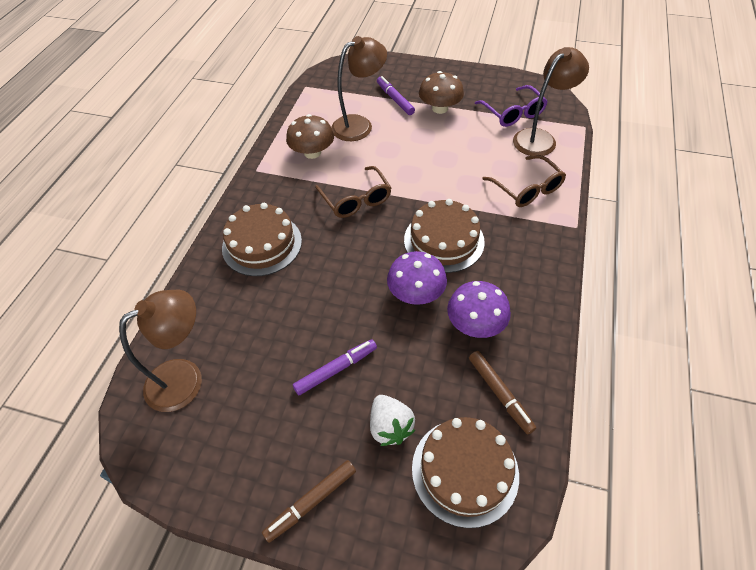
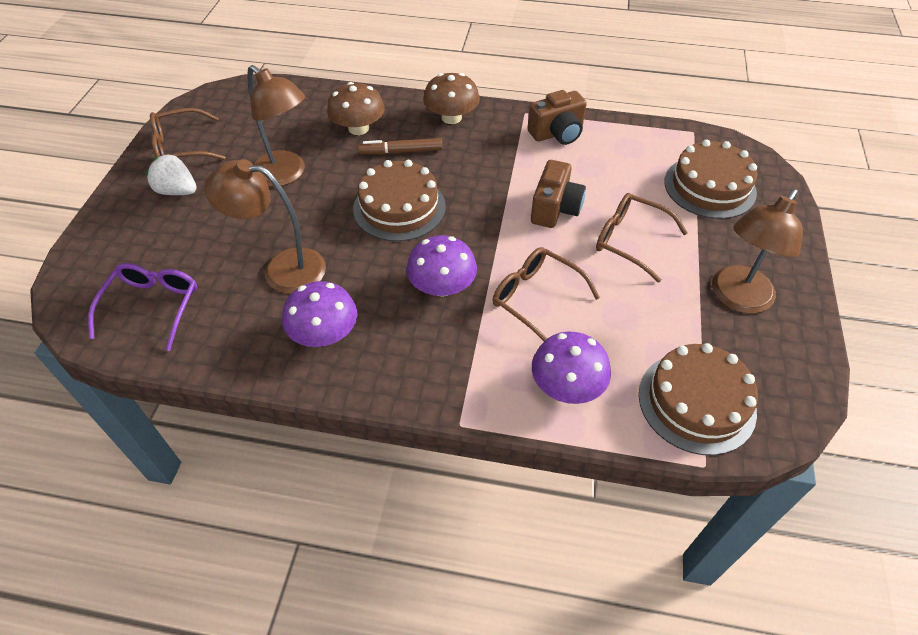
brown camera: none = 0 -> [527,90,587,145] [531,160,586,228] = 2
brown glasses: [315,166,391,218] [482,155,566,207] = 2 -> [150,108,225,160] [493,247,600,341] [596,193,688,283] = 3
brown marker: [262,460,356,543] [469,351,536,434] = 2 -> [358,138,442,155] = 1
purple marker: [293,339,377,395] [377,76,415,115] = 2 -> none = 0
purple mushroom: [387,251,447,305] [447,281,511,338] = 2 -> [282,281,357,347] [406,235,477,297] [532,332,611,404] = 3

